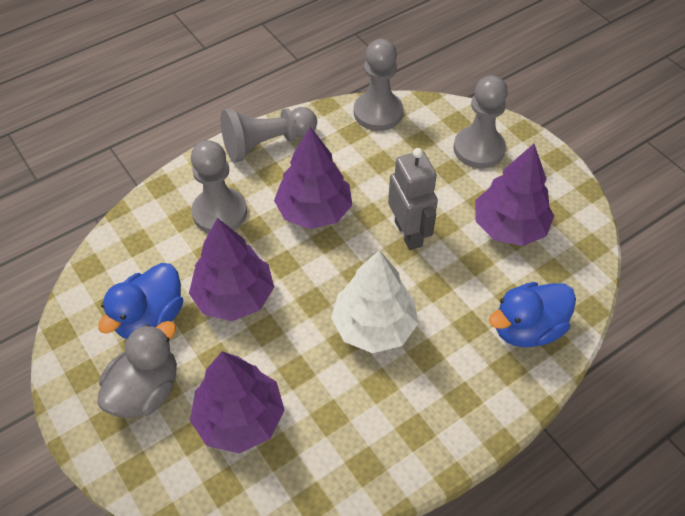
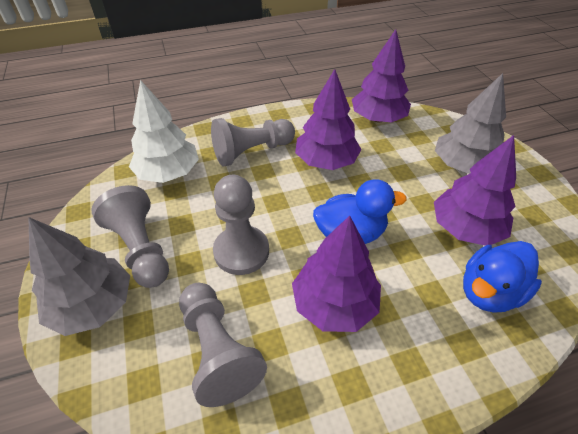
grey duck: [97,321,177,418] = 1 -> none = 0
grey robot: [388,148,438,250] = 1 -> none = 0
grey tree: none = 0 -> [28,217,130,336] [435,73,506,174] = 2

